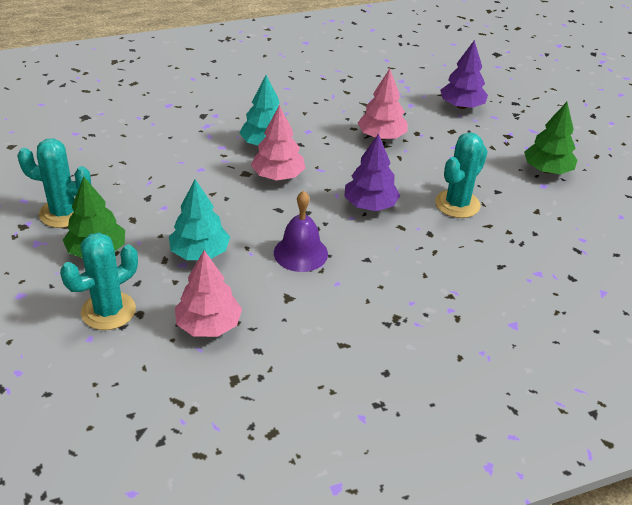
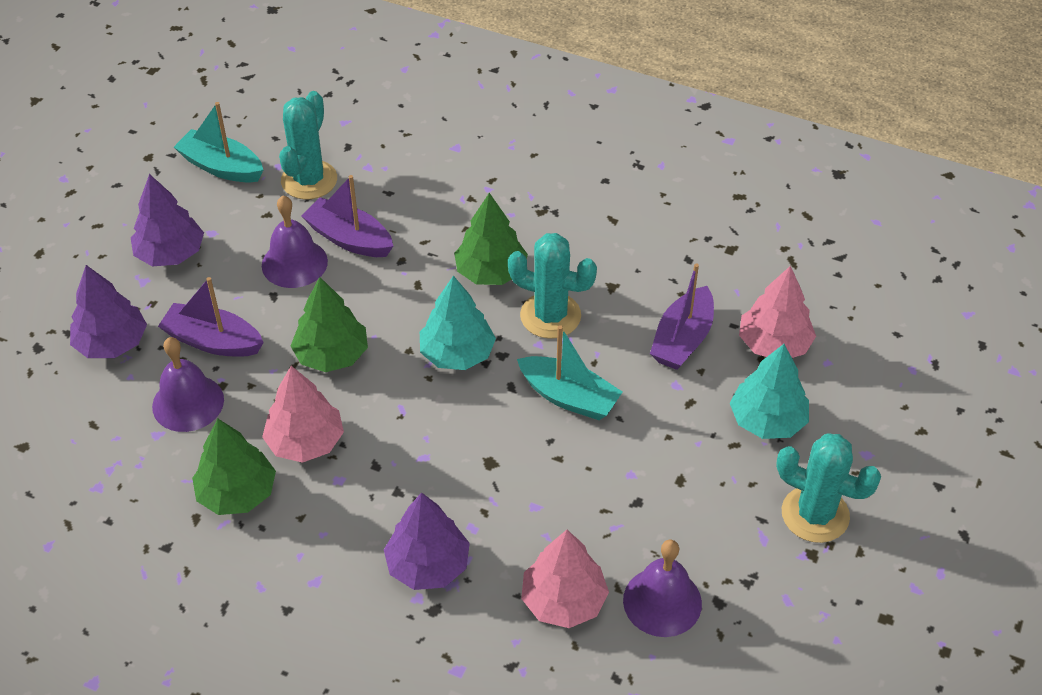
green tree: [63,177,125,258] [524,102,577,174] = 2 -> [192,418,276,515] [291,277,368,372] [454,193,528,285] = 3
purple bell: [274,191,328,272] = 1 -> [152,337,224,432] [262,196,328,288] [623,540,702,637] = 3
purple boat: none = 0 -> [158,277,264,357] [301,175,393,257] [650,264,714,370] = 3
purple tree: [344,134,401,211] [440,40,488,109] = 2 -> [70,265,147,358] [131,174,204,266] [384,492,470,590] = 3
turquoise boat: none = 0 -> [174,102,263,183] [517,325,623,420] = 2

